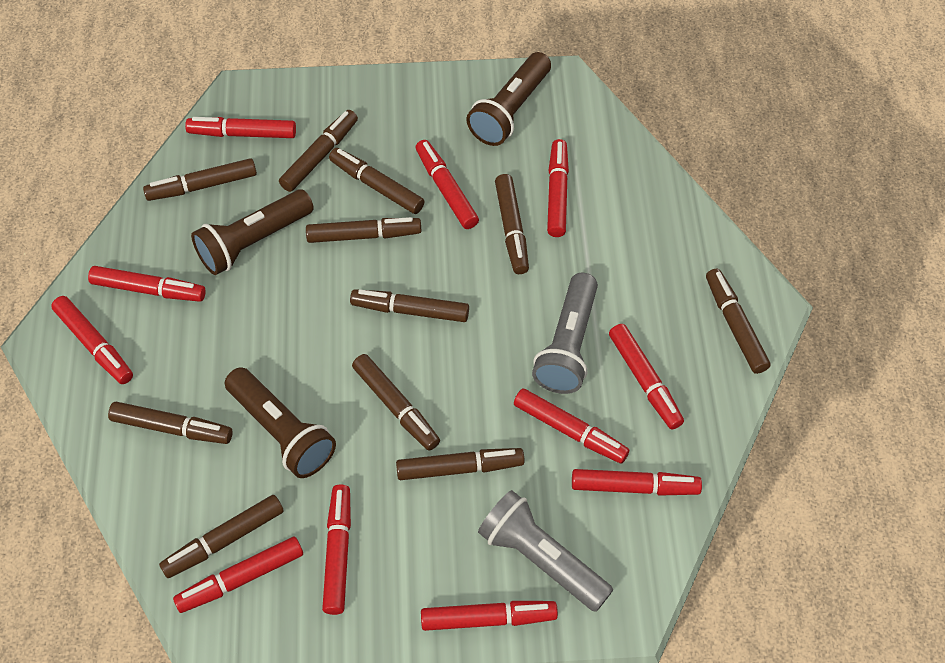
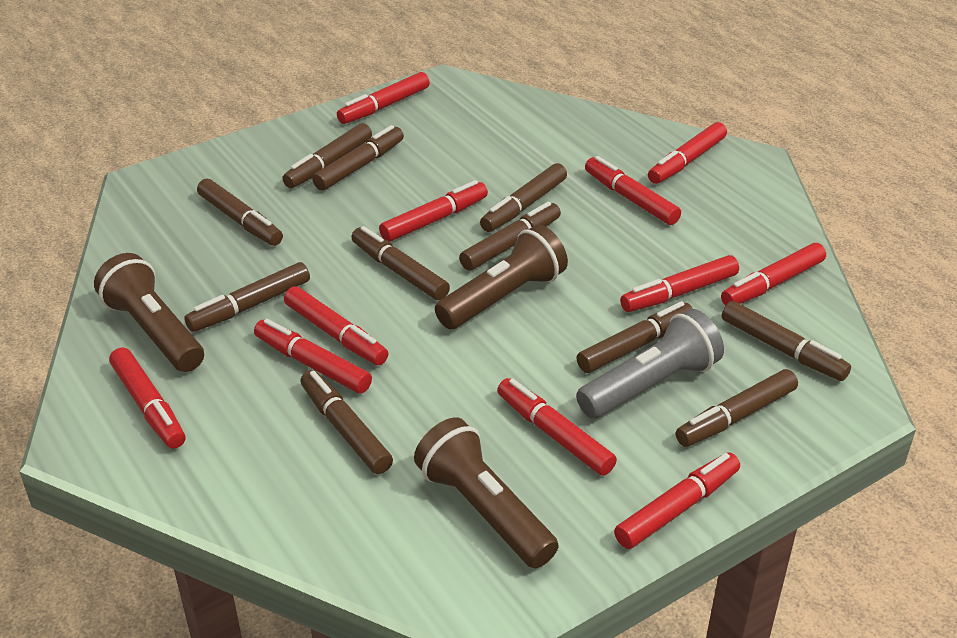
grey flashlight: [478,490,613,612] [532,273,598,394] = 2 -> [576,309,724,419] = 1

